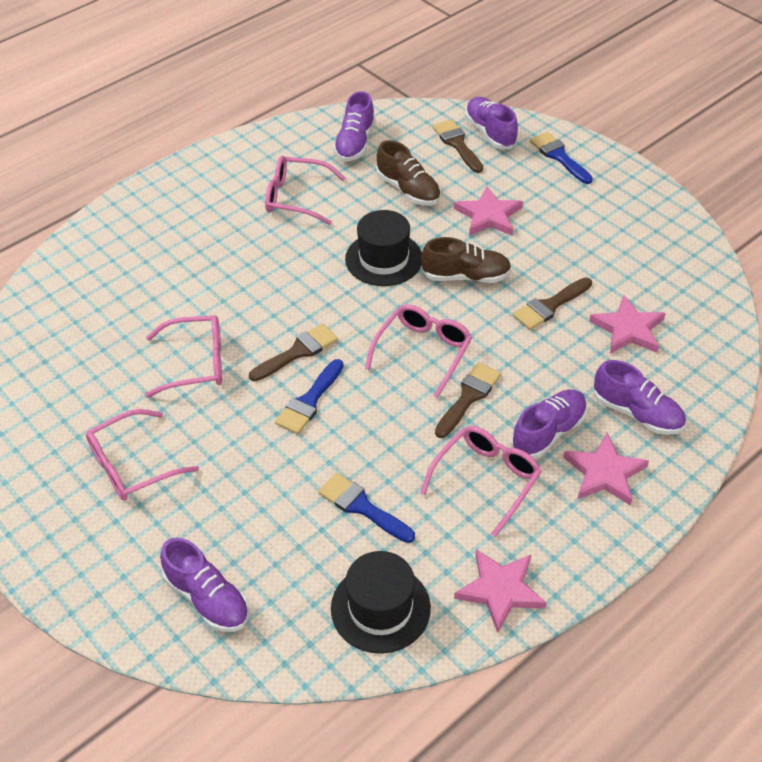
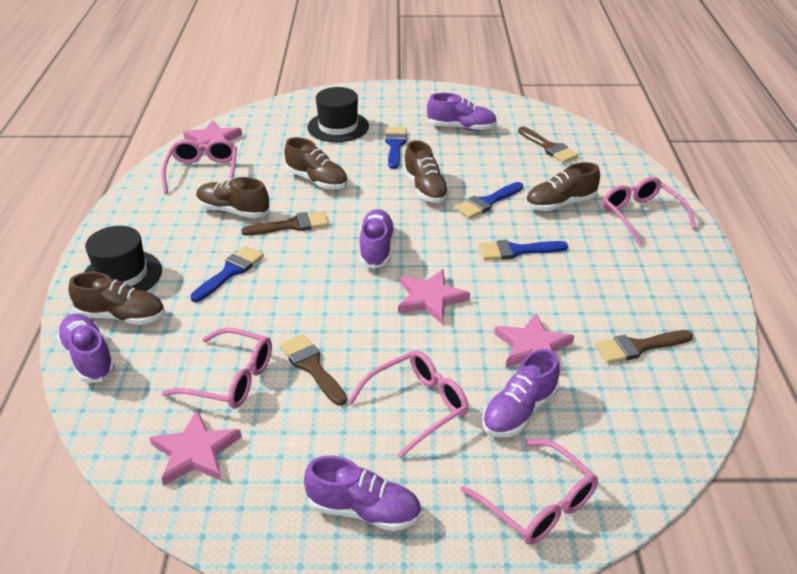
blue brush: [275,359,343,434] [318,473,415,543] [530,132,593,184] = 3 -> [190,246,264,302] [385,127,407,169] [455,182,523,219] [479,240,568,260] = 4
brown shoe: [376,140,441,206] [421,237,512,283] = 2 -> [69,272,165,325] [196,177,269,218] [284,137,347,189] [403,140,450,203] [525,162,600,211] = 5

